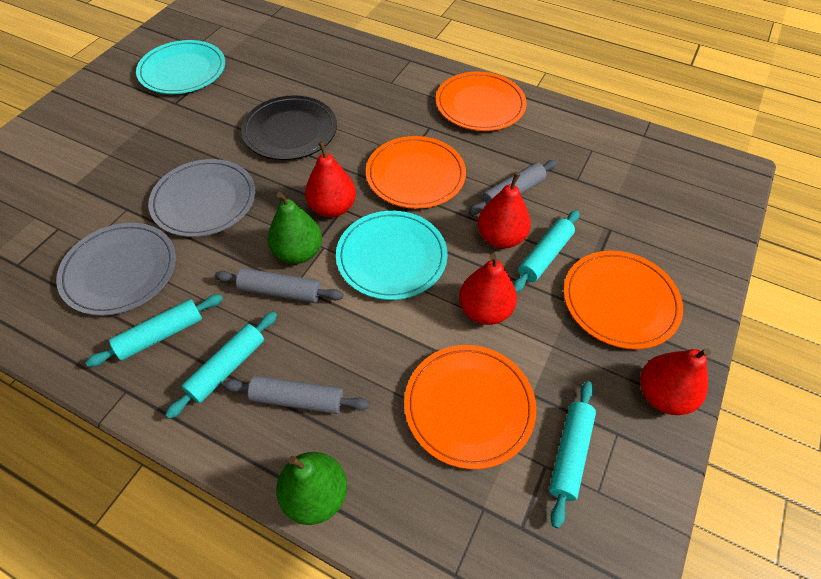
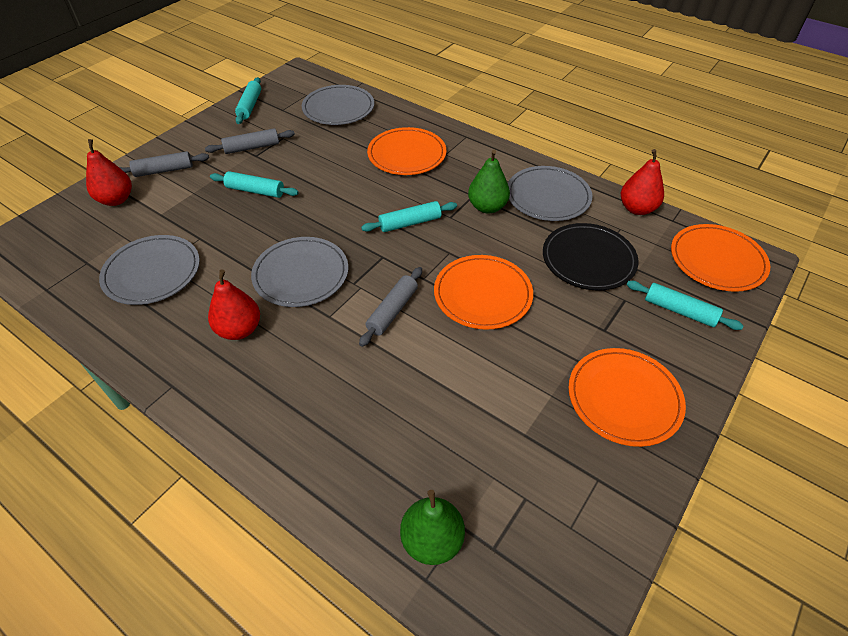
grey plate: [56,223,176,316] [148,159,255,237] = 2 -> [99,235,200,305] [251,237,349,307] [302,85,374,125] [508,166,592,221] = 4
red pear: [305,141,356,217] [459,254,517,325] [478,173,531,249] [640,349,711,415] = 4 -> [86,139,132,206] [208,269,260,340] [621,149,664,215] = 3
turquoise plate: [136,40,225,94] [336,211,448,300] = 2 -> none = 0

